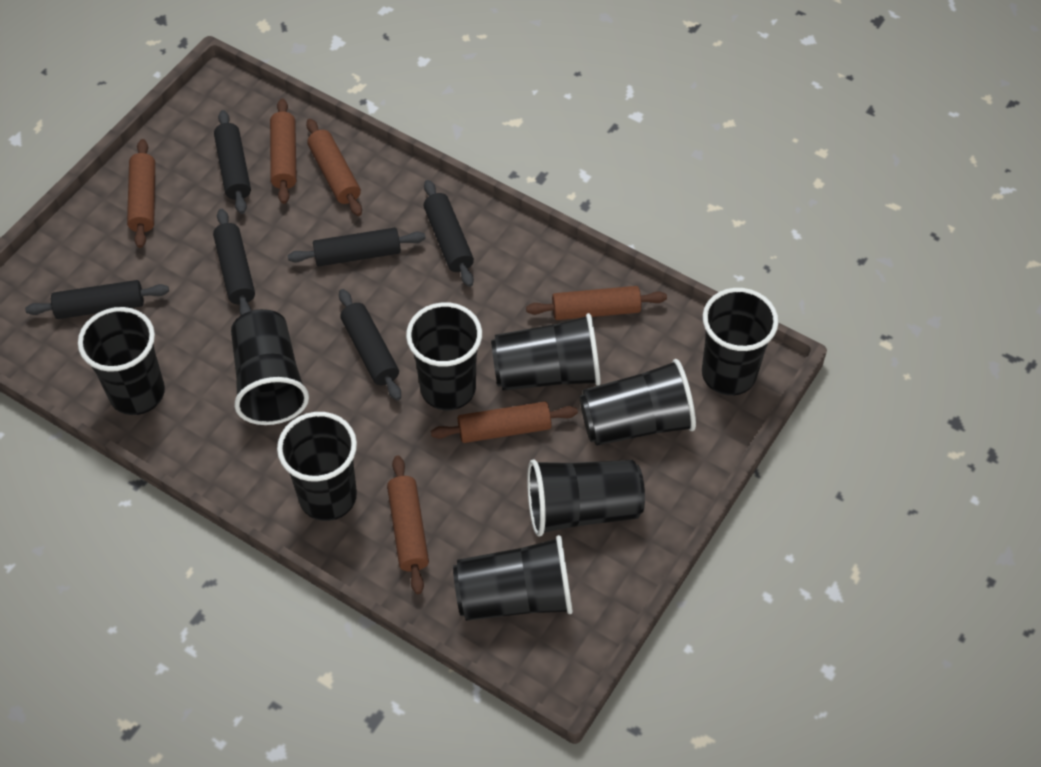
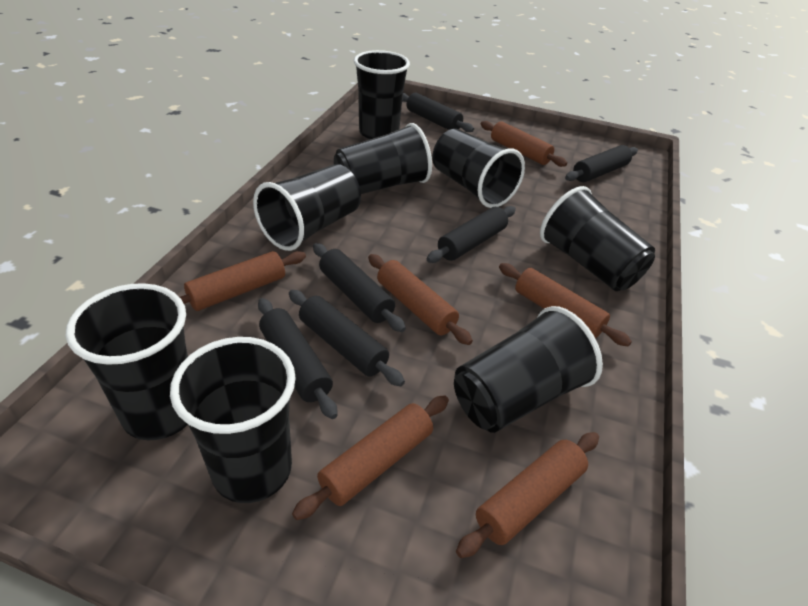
black cup: [78,307,165,415] [231,309,309,425] [277,412,357,521] [406,302,482,410] [453,535,573,621] [491,313,601,391] [527,459,645,536] [580,359,696,446] [702,288,779,396] = 9 -> [66,283,188,441] [170,337,296,503] [253,164,361,251] [334,123,432,194] [354,50,410,140] [432,129,525,208] [454,306,603,433] [540,186,655,291] = 8

